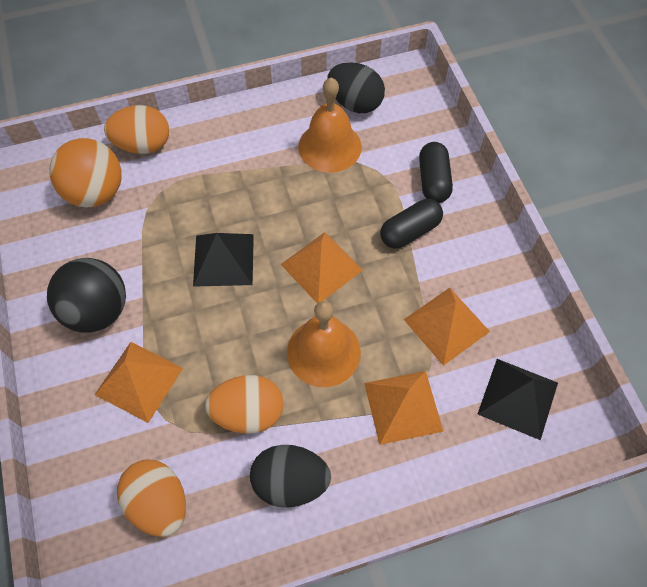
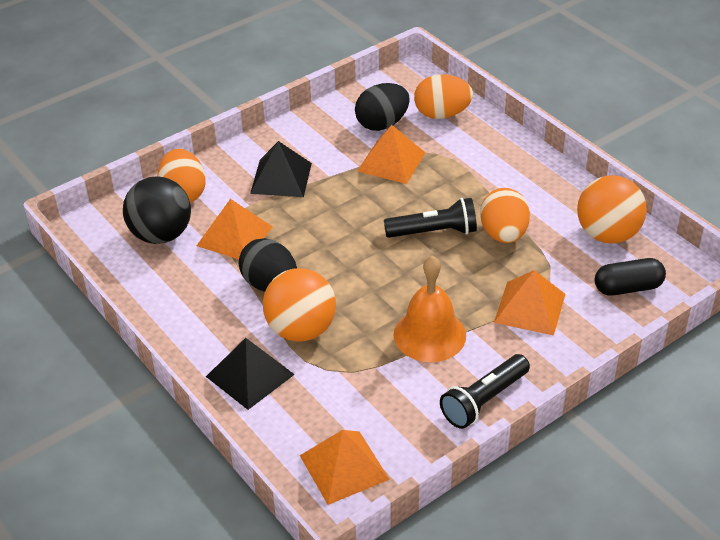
black capsule: [380,199,443,249] [419,142,453,203] = 2 -> [595,258,666,296] = 1
black flashlight: none = 0 -> [384,198,477,238] [440,354,530,429] = 2
orange ball: [49,138,122,207] = 1 -> [263,268,336,342] [577,175,647,244] = 2
orange bell: [287,301,361,387] [298,78,362,172] = 2 -> [394,256,466,362] = 1

